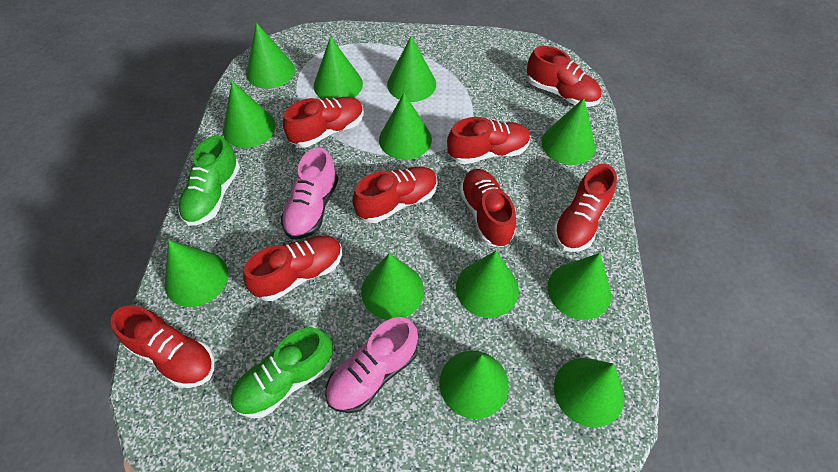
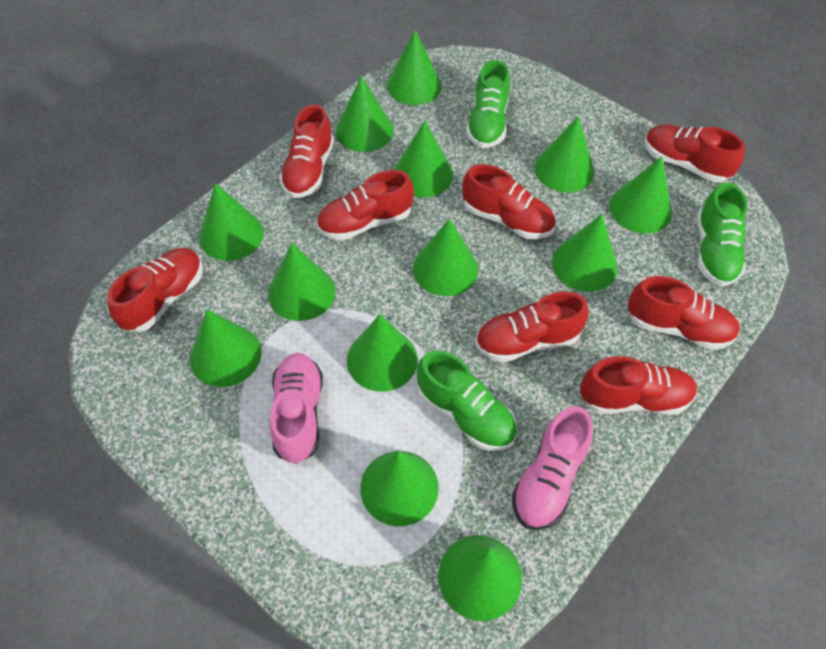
green cone: [165,240,228,307] [223,81,276,148] [246,23,295,89] [314,36,363,99] [361,253,424,320] [379,93,432,160] [387,36,436,102] [439,351,509,419] [456,251,519,318] [541,98,595,165] [548,253,611,320] [554,358,625,428] = 12 -> [190,309,262,387] [199,183,264,261] [268,243,336,321] [336,76,394,152] [347,314,418,392] [360,451,439,526] [387,30,442,105] [394,121,453,197] [413,218,478,296] [438,535,522,621] [535,116,595,192] [552,214,618,292] [609,156,672,233] = 13
green shoe: [178,135,240,226] [230,327,333,418] = 2 -> [417,350,517,451] [466,60,510,148] [697,183,747,286] = 3

